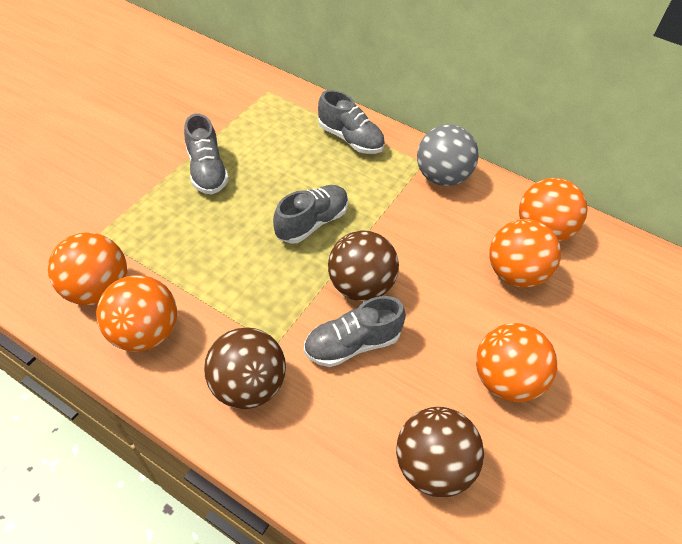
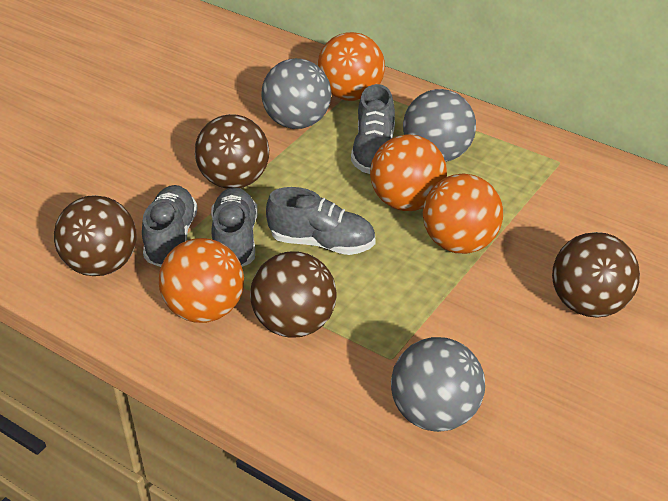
brown ball: [204,327,286,409] [328,231,399,301] [396,407,484,497] = 3 -> [54,195,137,276] [195,114,269,189] [250,251,337,338] [552,232,640,318] = 4
grey ball: [417,124,479,186] = 1 -> [261,58,331,129] [391,337,485,432] [403,89,476,162] = 3
orange ball: [48,232,127,306] [96,275,177,352] [476,323,557,402] [489,219,561,288] [519,178,588,242] = 5 -> [159,238,244,323] [317,32,385,101] [370,134,447,211] [423,174,503,254] = 4

